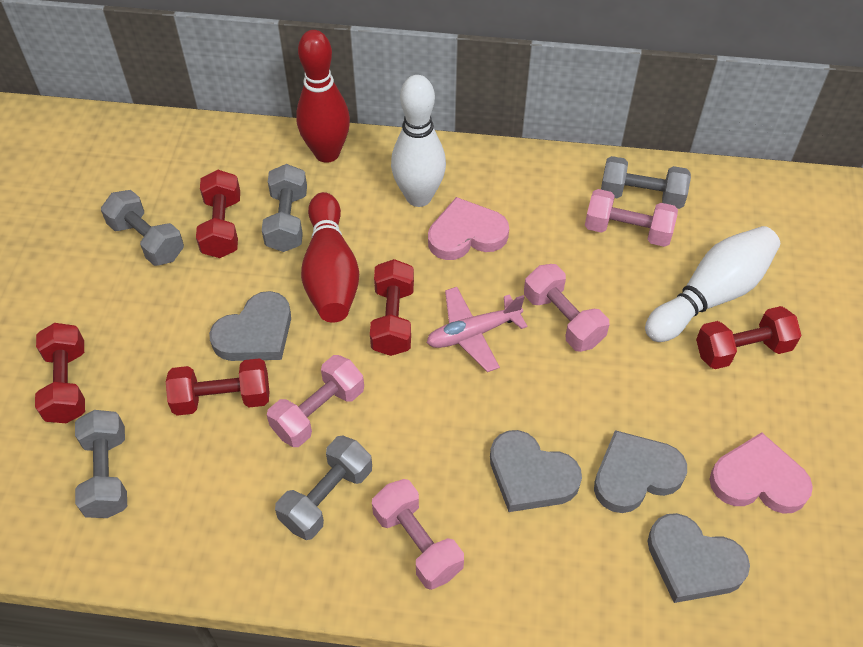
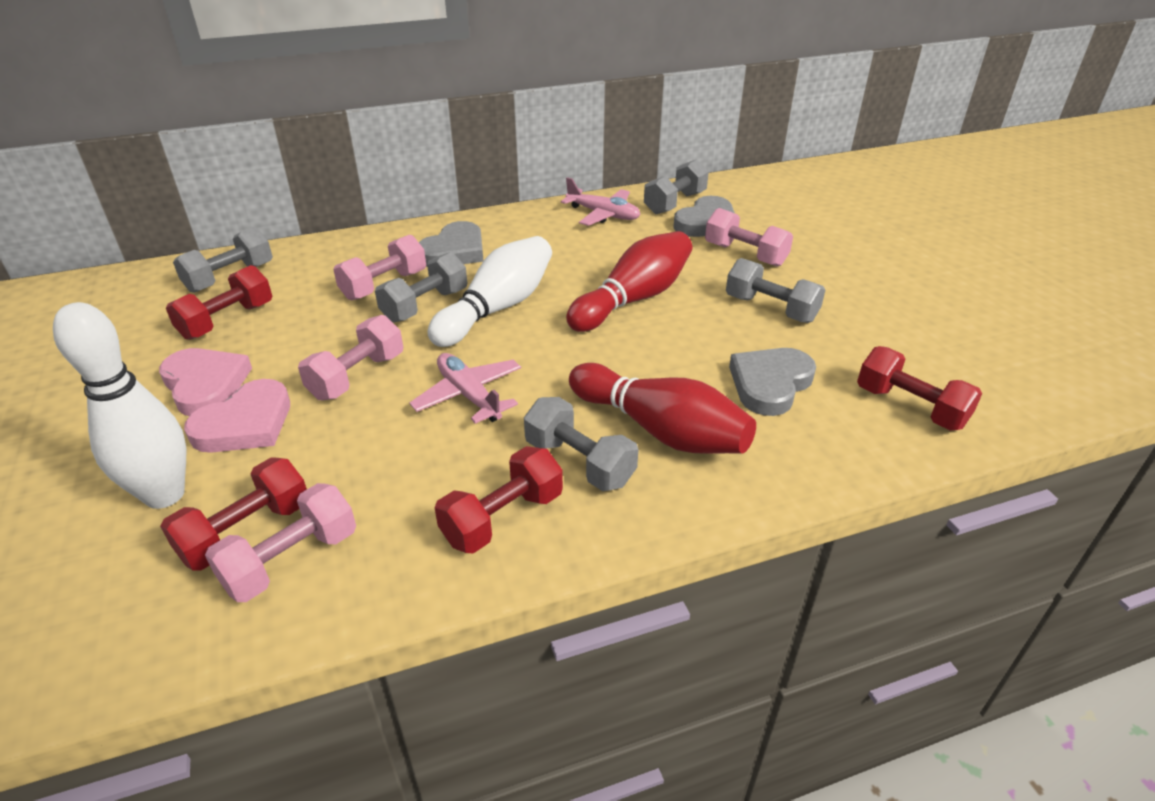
grey heart: [209,291,291,361] [490,430,582,512] [594,430,687,513] [648,513,750,603] = 4 -> [419,221,483,267] [674,196,735,237] [729,348,816,416] = 3
pink plane: [427,287,528,372] = 1 -> [410,353,521,424] [561,177,640,226] = 2
red dumbbell: [35,323,85,423] [166,358,269,416] [196,170,240,258] [370,259,414,356] [696,306,801,369] = 5 -> [160,457,307,570] [166,265,272,340] [435,446,563,554] [857,346,982,431] = 4

